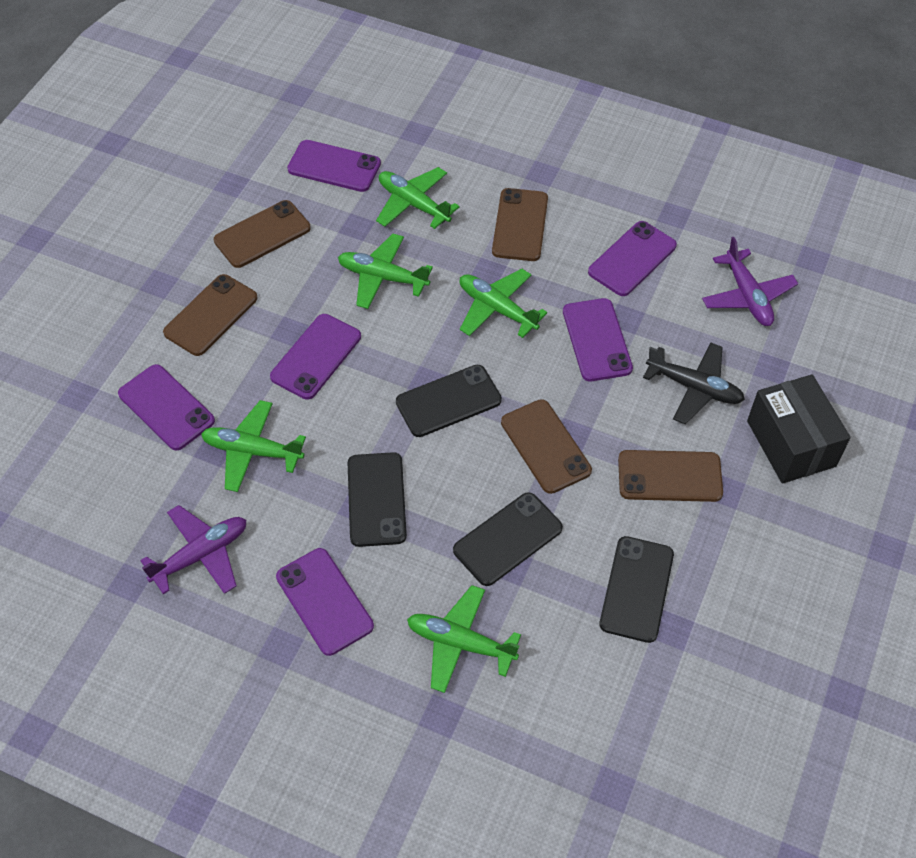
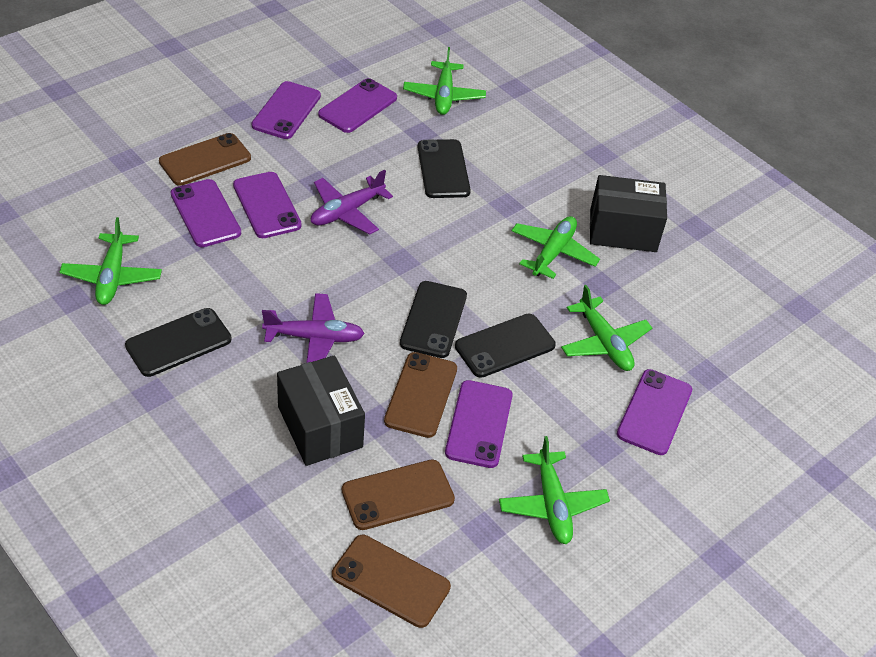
black box: [747,374,850,484] = 1 -> [277,355,365,466] [590,175,667,252] = 2
black plane: [643,342,745,424] = 1 -> none = 0
brown phone: [163,274,258,356] [214,200,311,268] [492,188,548,261] [501,399,592,494] [618,450,723,502] = 5 -> [159,133,251,186] [332,535,451,628] [342,459,455,530] [384,352,457,438] = 4

